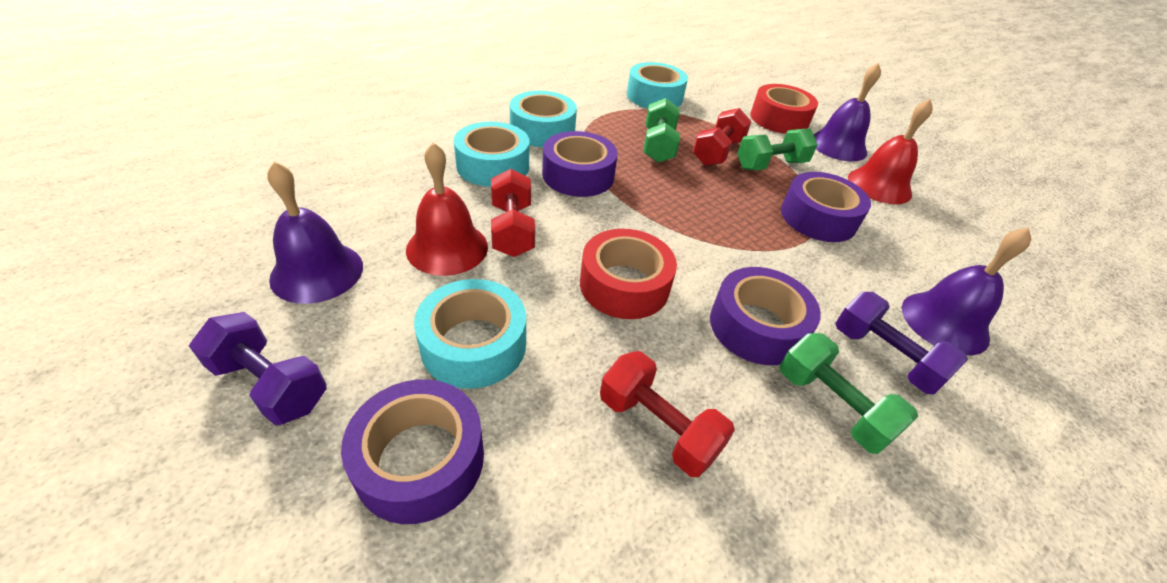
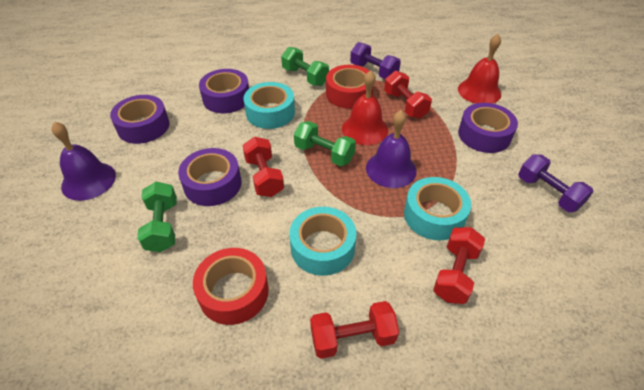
purple bell: [267,161,363,304] [814,63,881,161] [902,228,1031,355] = 3 -> [51,122,116,201] [366,110,417,188] = 2
red dumbbell: [491,169,535,257] [600,351,735,477] [693,108,751,166] = 3 -> [242,137,284,197] [310,301,399,359] [384,71,432,119] [433,227,485,304] = 4
turquoise tape: [414,279,526,389] [454,122,529,187] [510,91,577,147] [627,62,688,108] = 4 -> [243,82,295,129] [290,207,356,276] [404,177,471,240] = 3

